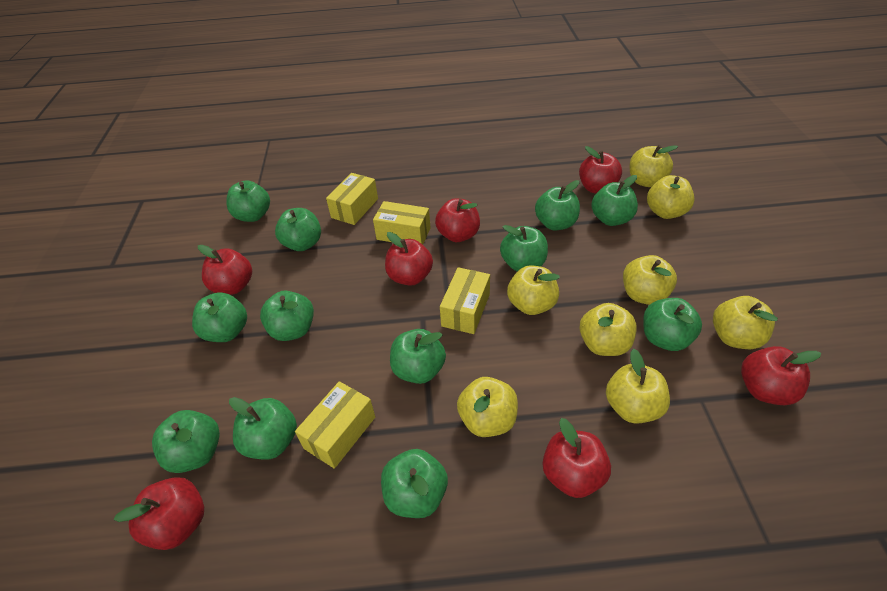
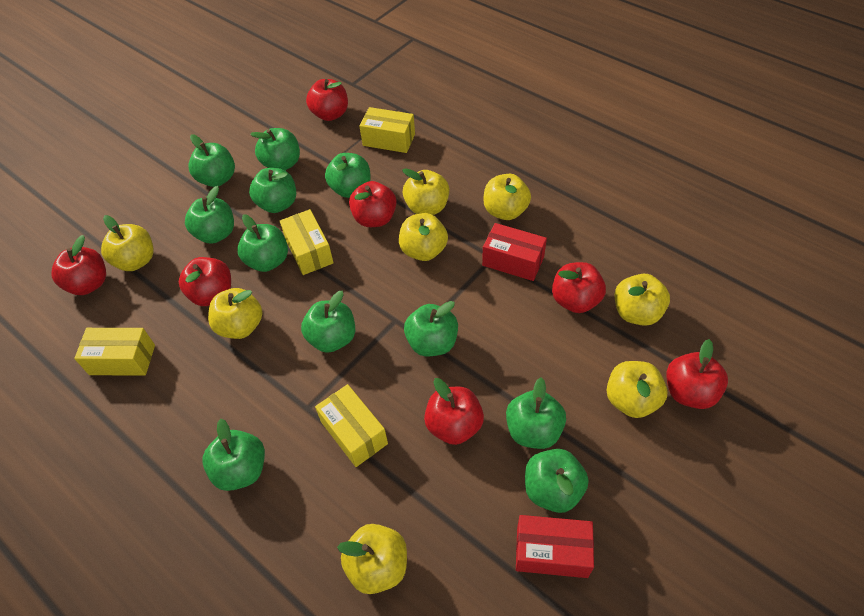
green apple: [152,410,220,473] [192,292,247,342] [226,180,270,222] [229,397,297,460] [260,291,314,341] [275,208,321,251] [381,449,448,518] [390,329,446,384] [500,225,548,271] [535,180,580,230] [591,175,638,226] [643,298,702,351] = 12 -> [185,186,234,244] [188,135,235,187] [202,419,265,491] [237,214,288,272] [249,168,296,213] [250,128,300,170] [301,291,355,353] [325,153,371,198] [404,301,458,356] [506,377,566,449] [525,449,589,513] = 11
red box: none = 0 -> [482,223,547,281] [516,515,594,578] = 2

